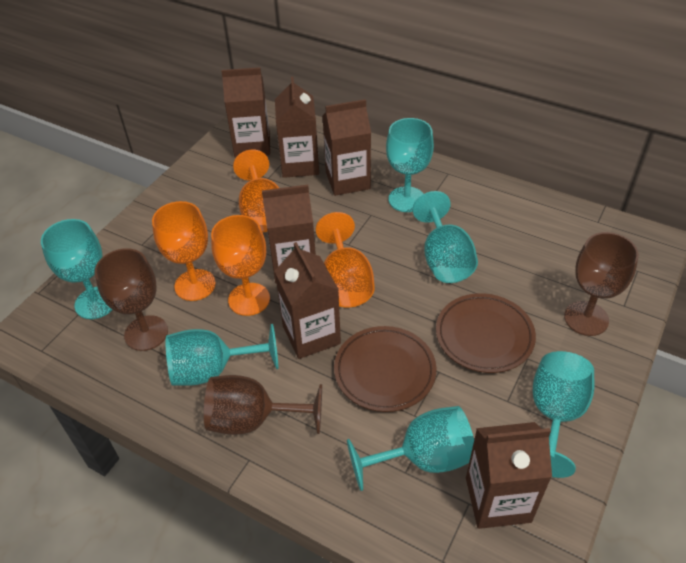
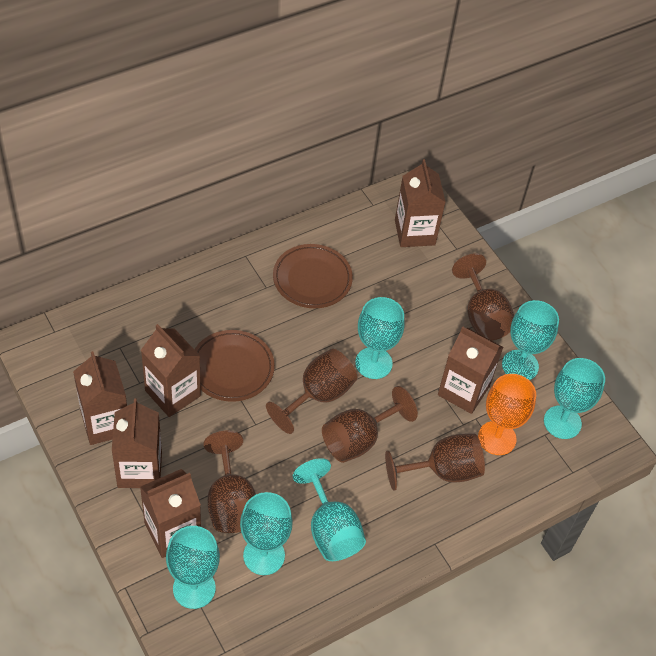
brown goblet: [95,248,168,351] [204,375,322,435] [564,232,639,336] = 3 -> [203,431,256,533] [266,349,357,434] [322,386,418,463] [385,433,485,491] [452,253,514,341] = 5
orange goblet: [152,201,216,301] [211,215,270,316] [233,150,279,232] [316,212,375,308] = 4 -> [478,374,536,455] = 1

